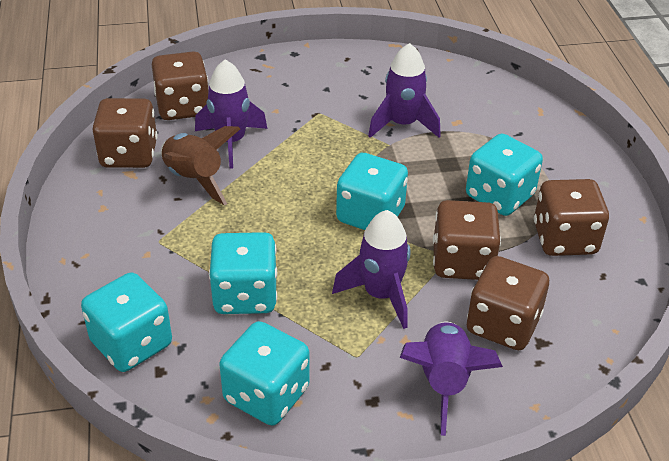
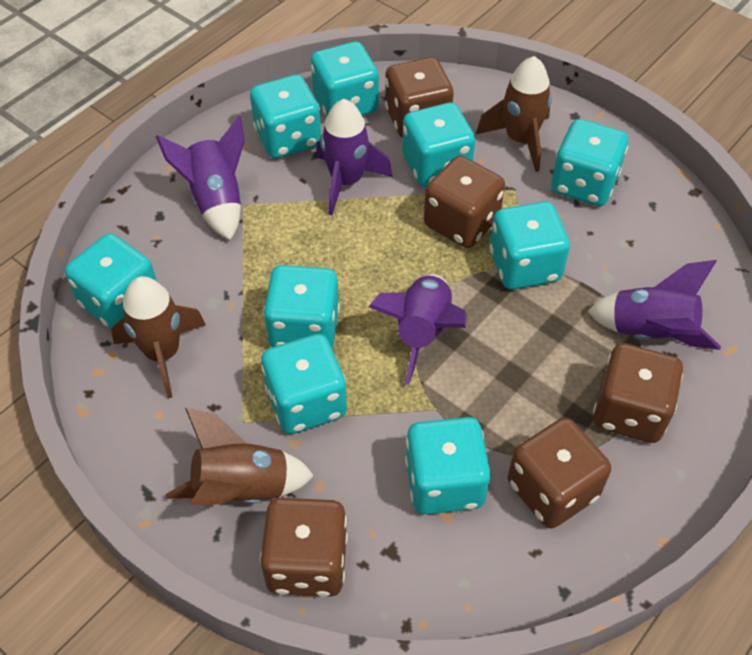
brown rocket: [161,126,240,205] = 1 -> [111,276,206,398] [166,408,314,505] [476,56,552,172] = 3
turquoise dice: [81,272,172,372] [209,232,277,314] [219,321,310,425] [336,153,408,230] [466,134,543,216] = 5 -> [65,233,157,329] [250,75,321,159] [261,334,347,434] [263,265,340,347] [311,42,379,117] [402,103,475,187] [405,417,491,514] [489,201,570,290] [551,119,628,206] = 9

